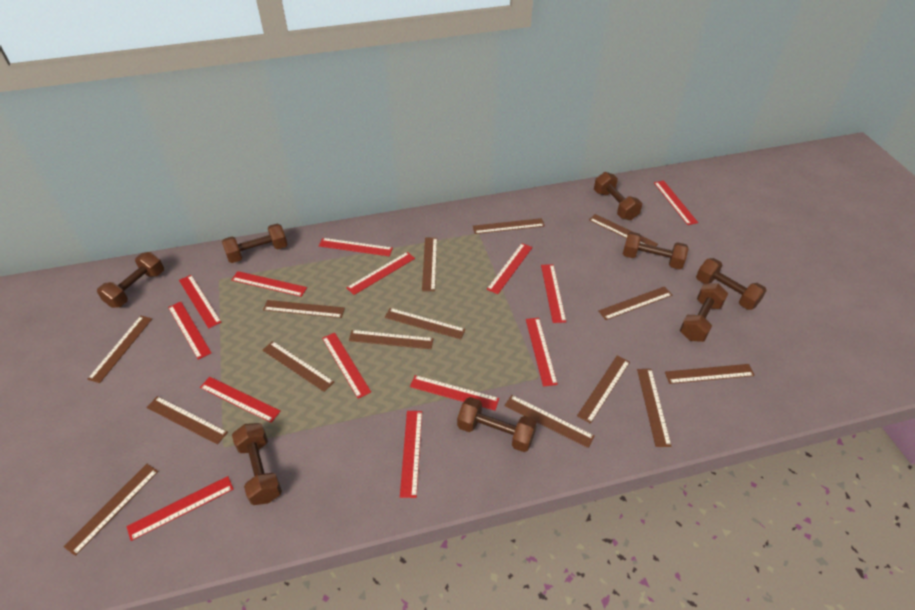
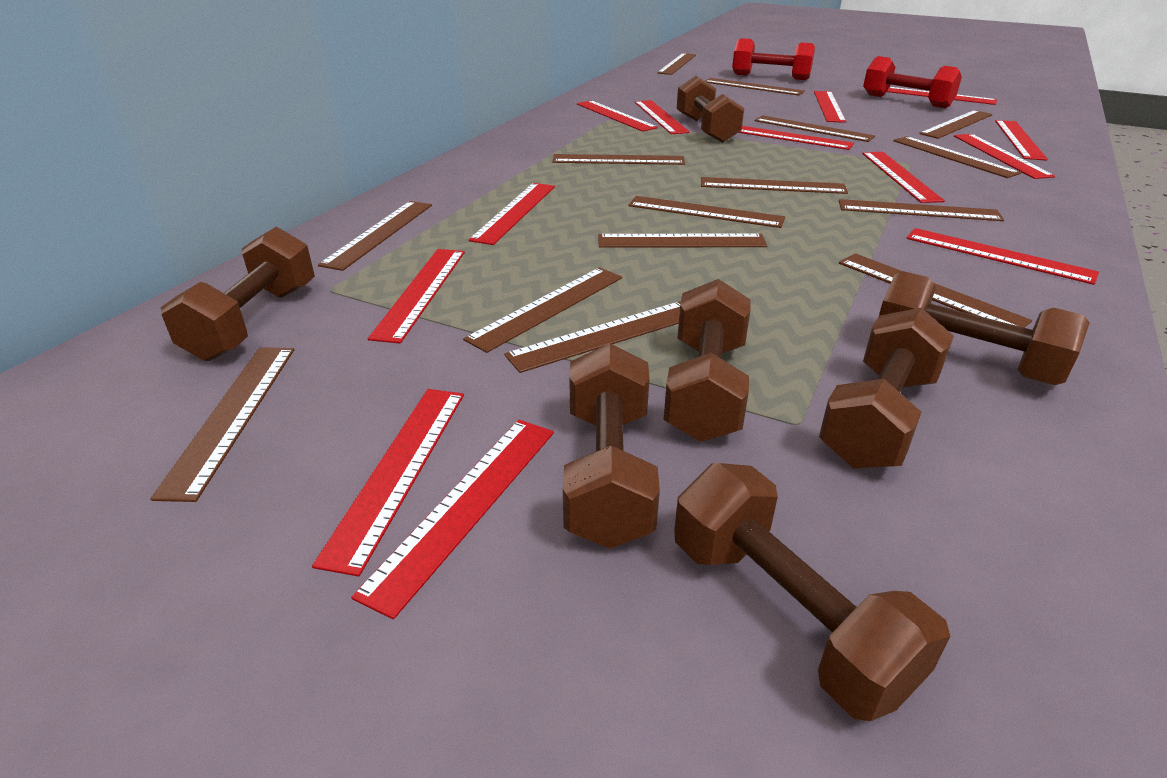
brown dumbbell: [97,252,164,308] [222,224,288,263] [232,423,282,505] [457,397,537,452] [594,172,642,220] [623,232,689,269] [680,283,728,342] [696,258,767,310] = 8 -> [161,227,315,361] [563,343,660,549] [663,279,751,442] [674,463,950,721] [677,76,744,143] [819,308,954,469] [879,271,1090,385] = 7
red dumbbell: none = 0 -> [732,38,815,80] [863,56,962,108] = 2
red ruler: [127,476,233,541] [168,302,212,360] [179,275,221,328] [200,377,281,423] [231,271,307,297] [319,238,393,256] [322,333,371,399] [346,252,415,295] [400,411,422,498] [410,375,499,411] [487,243,533,294] [526,318,558,386] [541,264,566,323] [654,180,698,225] = 14 -> [312,389,464,576] [351,420,554,619] [368,249,465,344] [468,183,555,245] [577,101,658,132] [635,100,690,134] [739,126,854,150] [814,91,846,123] [862,152,945,203] [887,87,997,105] [906,228,1099,285] [954,134,1055,179] [995,120,1048,161] = 13

